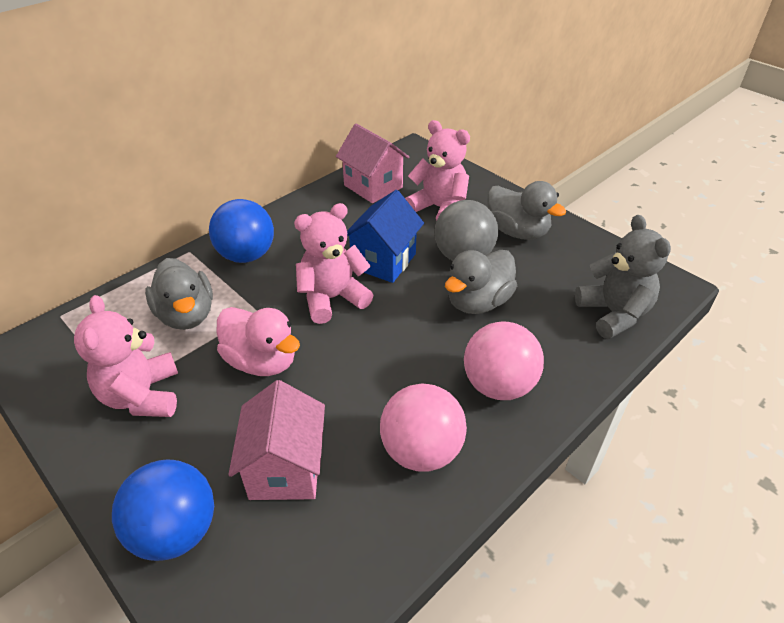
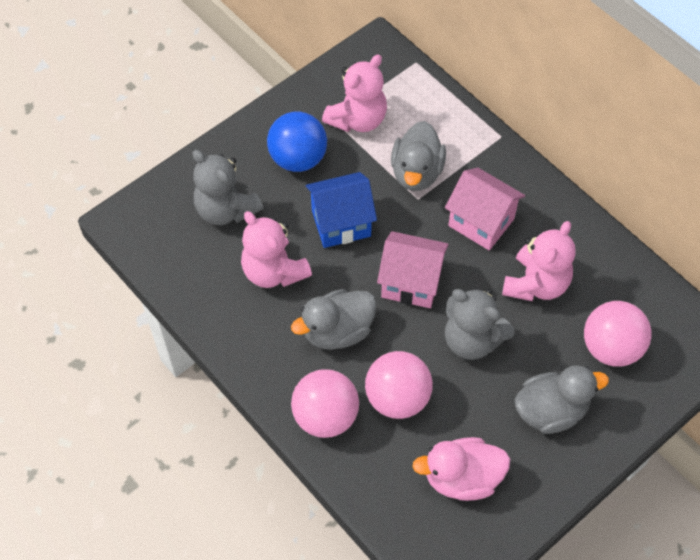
blue ball: [112,460,214,561] [209,199,274,263] = 2 -> [267,112,327,172] = 1
grey ball: [435,200,498,261] = 1 -> none = 0
grey teddy bear: [575,215,671,339] = 1 -> [192,150,263,225] [445,288,515,360] = 2
pink ball: [380,383,467,472] [464,321,544,400] = 2 -> [291,369,359,438] [365,351,433,419] [584,301,651,367] = 3

